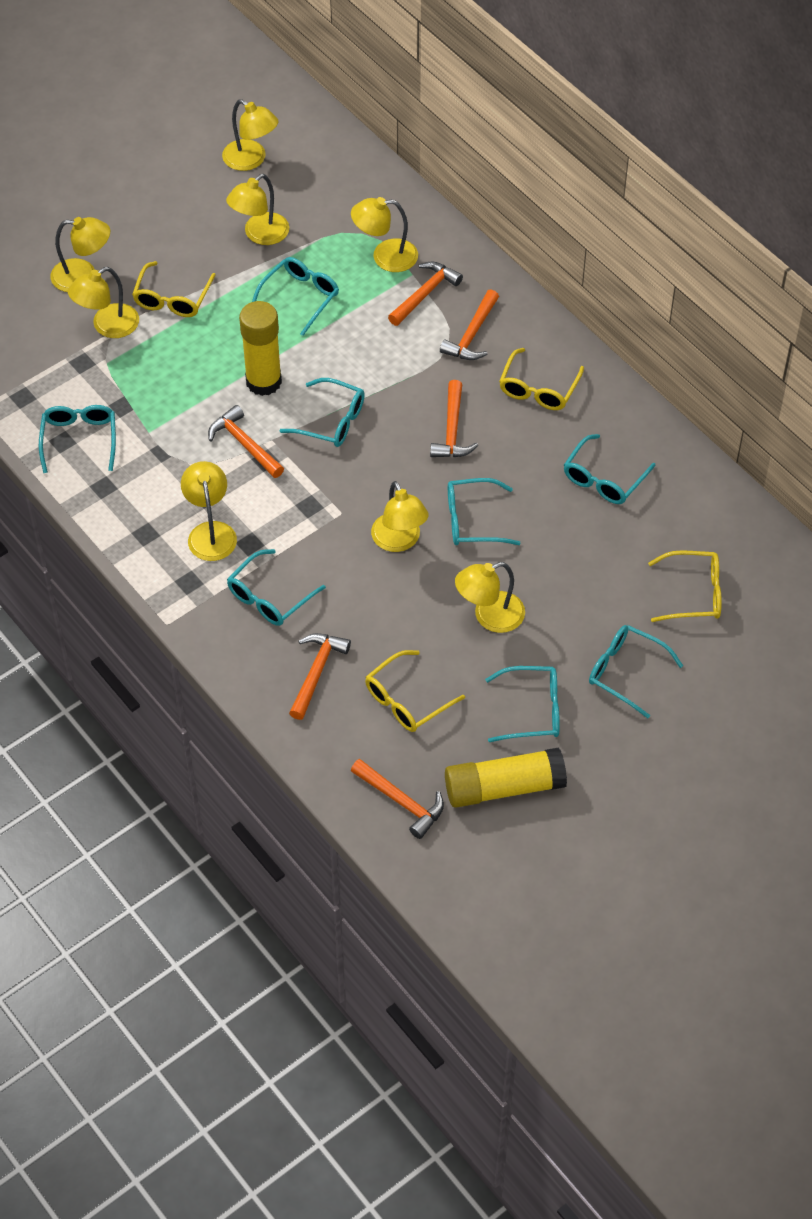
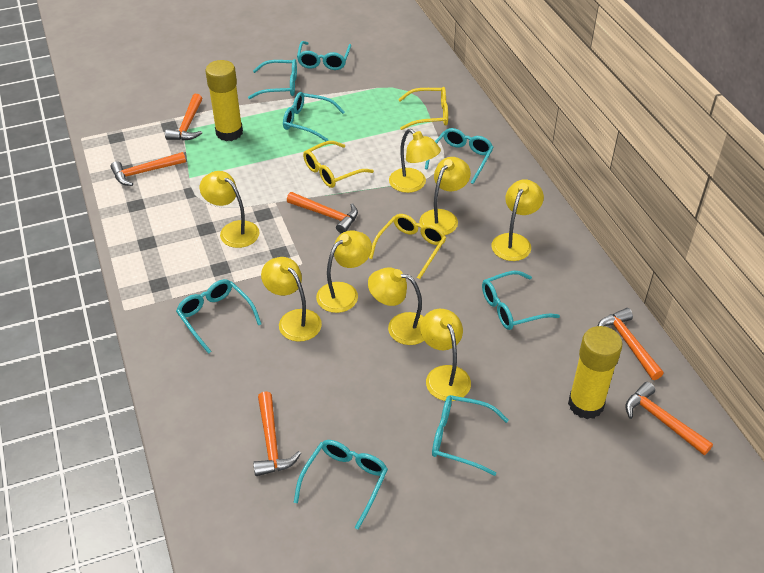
yellow glasses: [132,261,216,317] [365,650,465,732] [499,348,584,410] [648,550,722,622] = 4 -> [303,141,374,188] [369,214,446,279] [398,87,448,130] = 3

